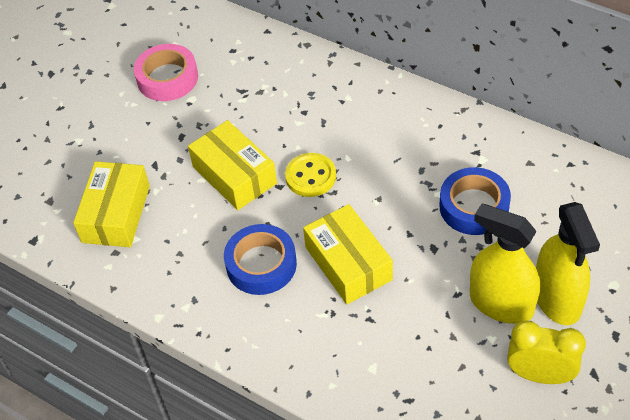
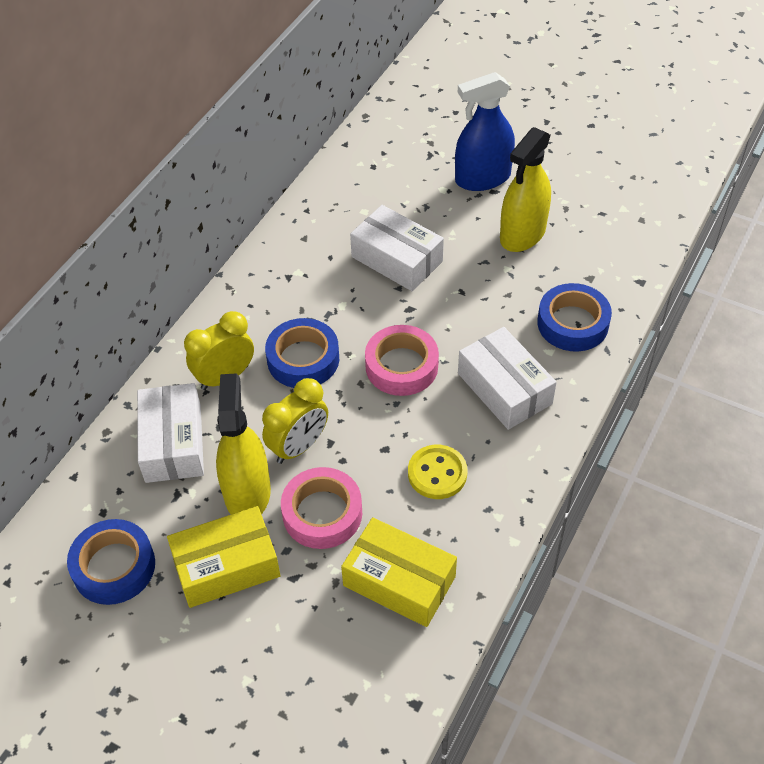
blue spray bottle: none = 0 -> [455,72,515,191] = 1
blue tape: [224,224,297,295] [440,167,511,235] = 2 -> [67,519,155,605] [265,318,339,388] [537,283,612,352] = 3
pink tape: [134,44,198,101] = 1 -> [281,467,362,549] [365,325,439,396] = 2
white box: none = 0 -> [137,383,204,483] [350,205,444,291] [458,327,557,430] = 3
yellow box: [73,161,150,247] [188,120,277,210] [303,204,393,304] = 3 -> [167,506,280,608] [341,517,457,627] = 2
yellow clock: [507,321,586,384] = 1 -> [184,311,254,390] [262,378,328,464] = 2

